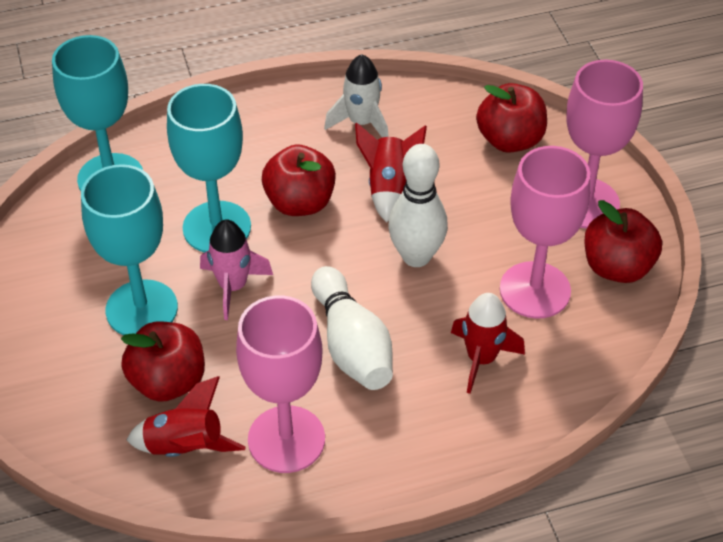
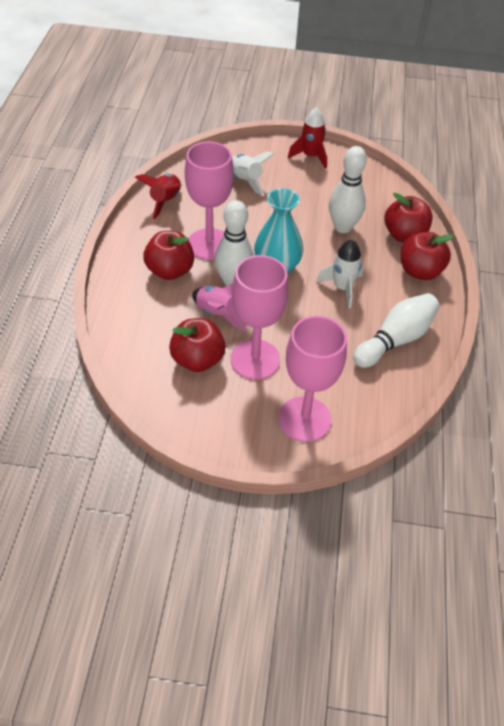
red rocket: [127,376,245,457] [355,123,427,223] [451,293,525,394] = 3 -> [135,173,181,220] [288,107,327,169] = 2
turquoise goblet: [52,35,143,191] [81,164,178,335] [167,84,251,253] = 3 -> none = 0
turquoise vase: none = 0 -> [254,188,303,274] = 1
white bowling pin: [311,266,393,390] [388,144,448,267] = 2 -> [215,200,254,286] [329,146,367,233] [353,293,440,368] = 3
white rocket: [324,54,389,138] = 1 -> [232,152,275,196] [316,239,363,308] = 2

